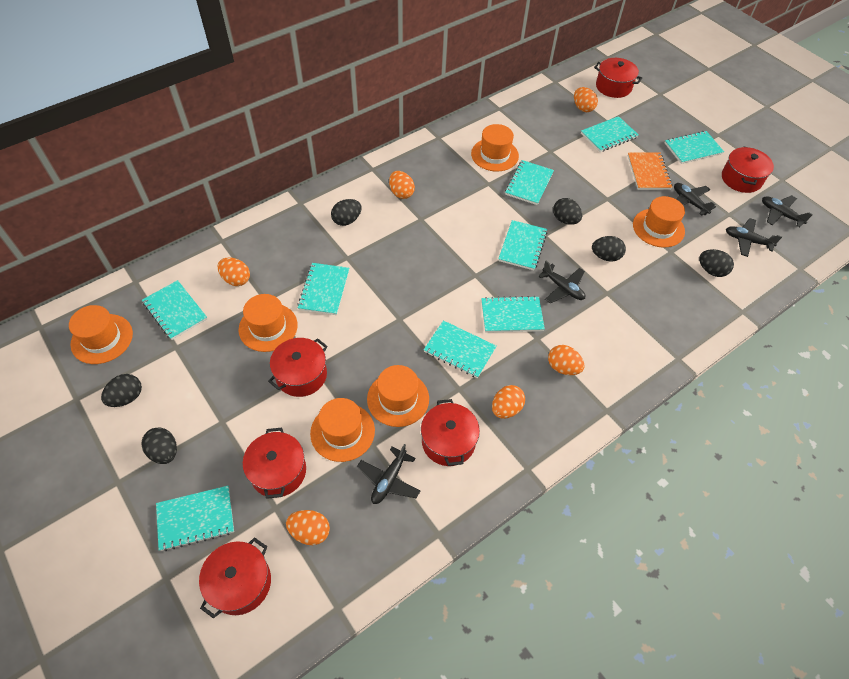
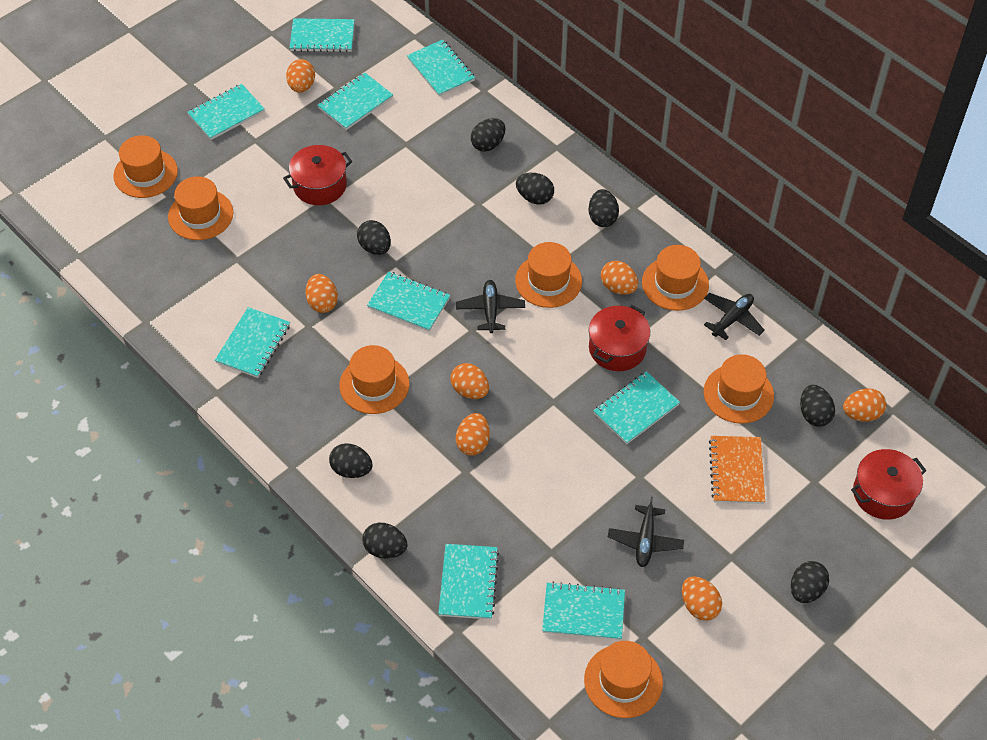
black egg: [101,374,142,407] [141,427,177,464] [331,199,362,226] [553,198,582,225] [592,236,626,262] [699,249,734,277] = 6 -> [329,443,373,478] [357,220,391,255] [362,523,407,558] [471,118,505,152] [516,173,554,205] [589,189,619,227] [791,561,829,603] [800,385,835,427] = 8
black plane: [357,444,420,504] [538,261,585,303] [674,183,716,216] [726,218,782,257] [762,195,813,227] = 5 -> [456,280,525,333] [608,497,684,567] [704,293,765,340] = 3
orange egg: [218,258,250,286] [286,510,330,545] [389,171,415,199] [492,385,525,419] [548,345,584,375] [574,87,598,112] = 6 -> [286,59,315,93] [305,274,338,313] [451,363,489,399] [456,413,490,455] [601,261,638,295] [682,576,722,621] [843,388,886,422] = 7
orange hat: [69,305,133,364] [239,294,298,352] [310,398,375,462] [367,365,429,427] [471,124,519,171] [633,196,685,248] = 6 -> [113,135,178,198] [168,176,233,240] [339,345,409,414] [515,242,582,308] [584,641,663,718] [642,245,709,311] [704,354,774,424] = 7
red pot: [199,537,271,619] [243,428,306,499] [268,338,328,397] [421,399,480,466] [594,58,642,98] [722,147,774,193] = 6 -> [283,145,352,205] [589,305,650,371] [851,449,927,520] = 3

